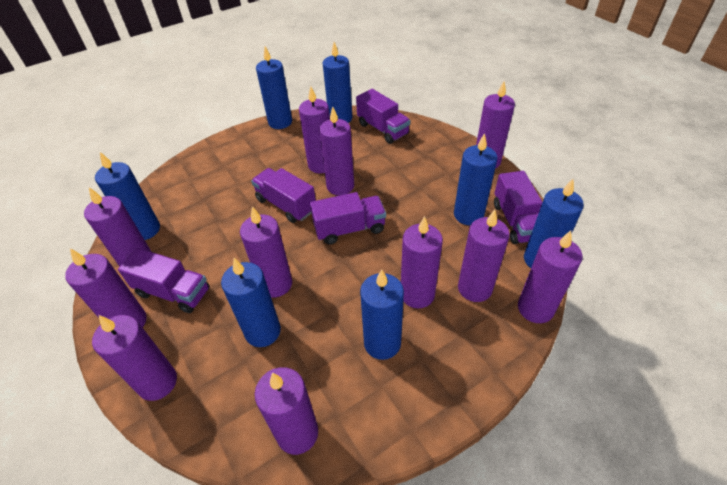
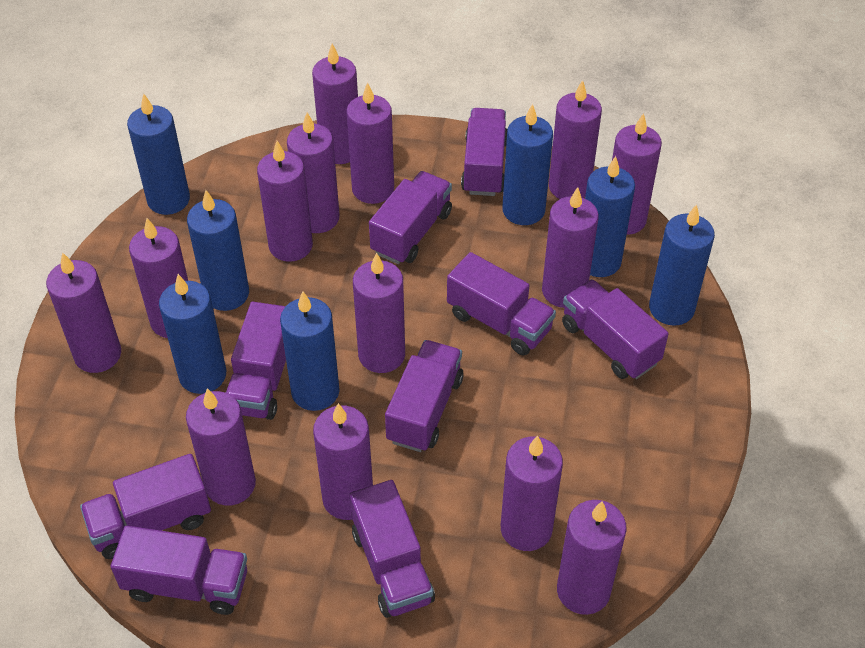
purple candle: [65,249,147,327] [84,187,151,267] [92,315,177,401] [240,207,292,297] [255,367,318,455] [299,86,330,173] [319,107,354,195] [401,216,443,308] [458,210,510,302] [476,81,515,168] [518,230,583,323] = 11 -> [46,252,121,373] [129,218,188,338] [186,388,256,506] [257,141,313,262] [287,113,340,233] [312,44,358,164] [313,403,373,520] [346,82,394,204] [353,253,405,373] [501,435,563,551] [542,187,599,308] [549,80,602,199] [557,500,627,615] [612,113,662,235] = 14
purple truck: [118,248,210,313] [251,168,316,223] [310,192,386,245] [356,89,411,144] [494,171,543,244] = 5 -> [80,454,211,559] [111,526,247,615] [226,302,286,420] [349,480,435,618] [369,171,452,264] [385,340,463,452] [447,252,556,355] [461,108,507,196] [562,279,669,379] = 9

